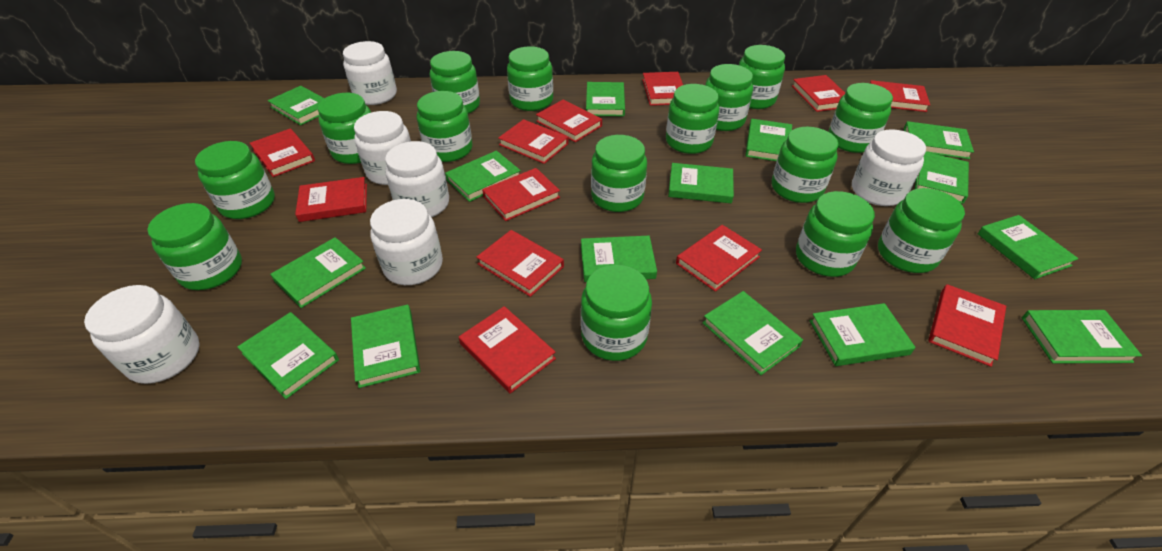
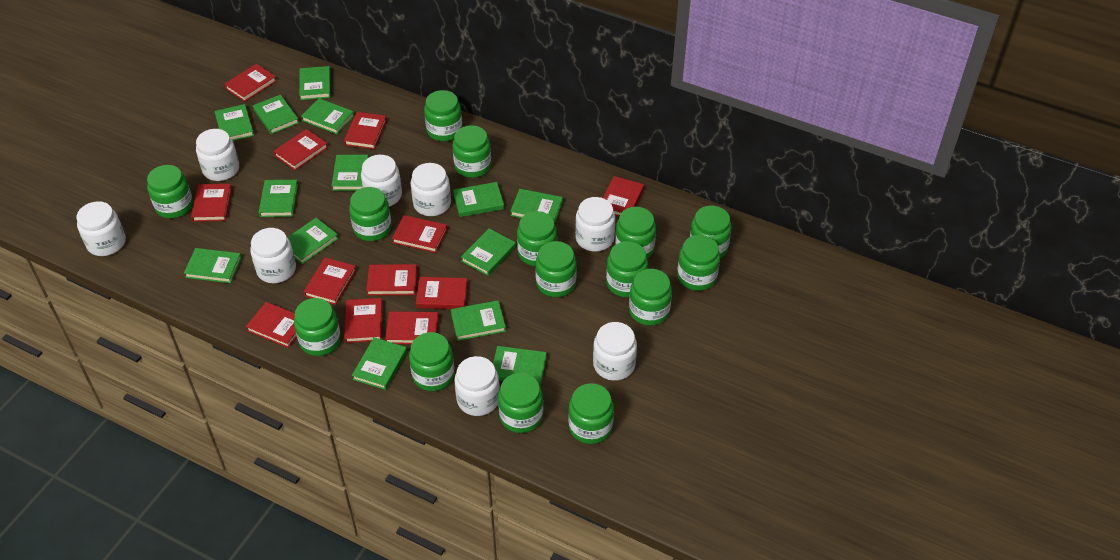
green book: [237,312,339,399] [268,86,325,125] [270,237,366,308] [351,305,420,388] [445,151,521,202] [581,236,657,282] [586,82,625,116] [668,163,734,203] [702,291,803,375] [745,119,792,161] [810,303,915,366] [904,121,974,159] [915,152,969,204] [978,215,1079,279] [1022,310,1142,363] = 15 -> [184,248,242,283] [215,104,254,141] [253,95,299,134] [258,180,298,217] [287,218,338,264] [299,66,331,100] [301,98,354,134] [331,155,369,191] [352,337,407,390] [451,300,506,341] [453,182,504,217] [461,228,516,276] [493,346,547,386] [510,189,563,224] = 14
white jar: [84,285,200,384] [343,41,397,105] [354,111,411,185] [370,199,443,285] [385,141,449,217] [852,129,926,206] = 6 -> [76,201,126,256] [196,129,239,181] [250,228,296,283] [361,155,402,207] [410,163,451,216] [454,356,500,416] [575,197,615,252] [593,322,637,381] = 8

